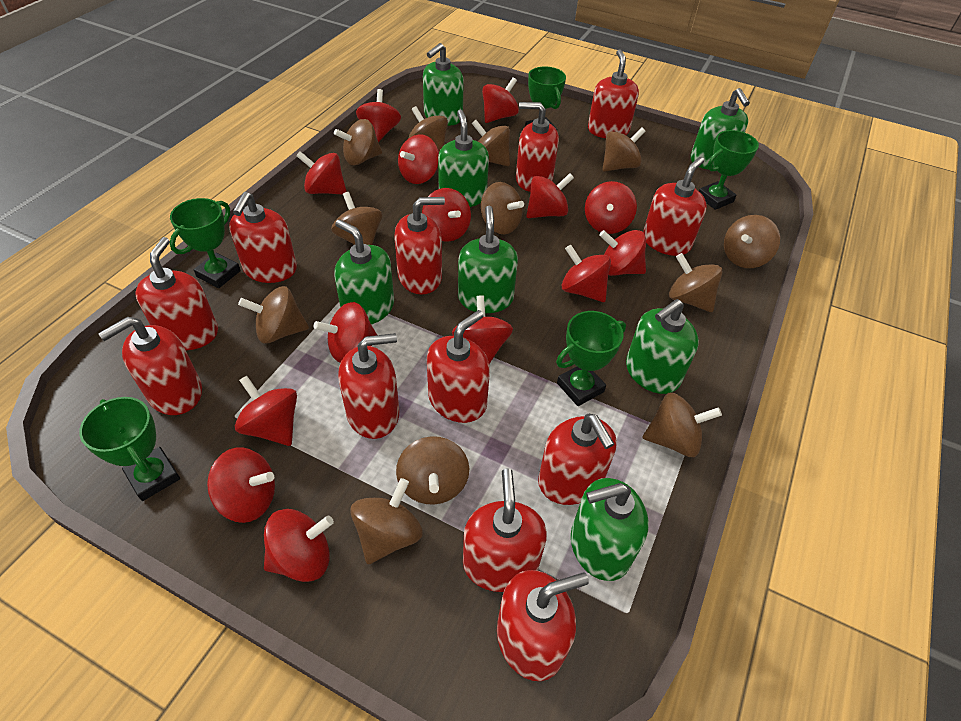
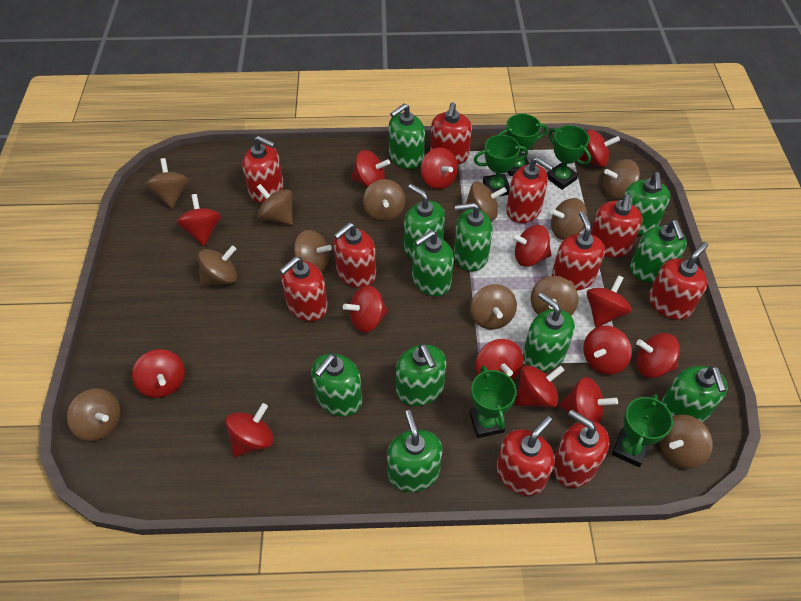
green soap dispenser: [334,219,394,324] [423,43,464,126] [438,109,489,207] [458,206,518,313] [571,478,649,581] [626,299,699,394] [691,88,750,170] = 7 -> [311,353,362,417] [387,410,442,492] [389,104,425,169] [396,344,446,406] [404,184,445,258] [412,230,454,296] [454,203,493,271] [523,292,575,371] [622,172,670,235] [630,220,687,283] [661,366,728,423] = 11
red soap dispenser: [98,317,202,415] [135,237,218,350] [229,192,297,283] [338,333,399,439] [394,197,445,295] [427,310,490,423] [463,468,547,592] [497,570,589,681] [516,102,559,192] [538,414,617,505] [588,49,639,138] [643,157,707,256] = 12 -> [242,136,284,203] [279,257,328,321] [334,223,376,288] [430,102,472,165] [496,416,555,496] [506,157,554,223] [552,211,605,290] [552,409,609,488] [590,194,642,258] [648,242,708,320] = 10

